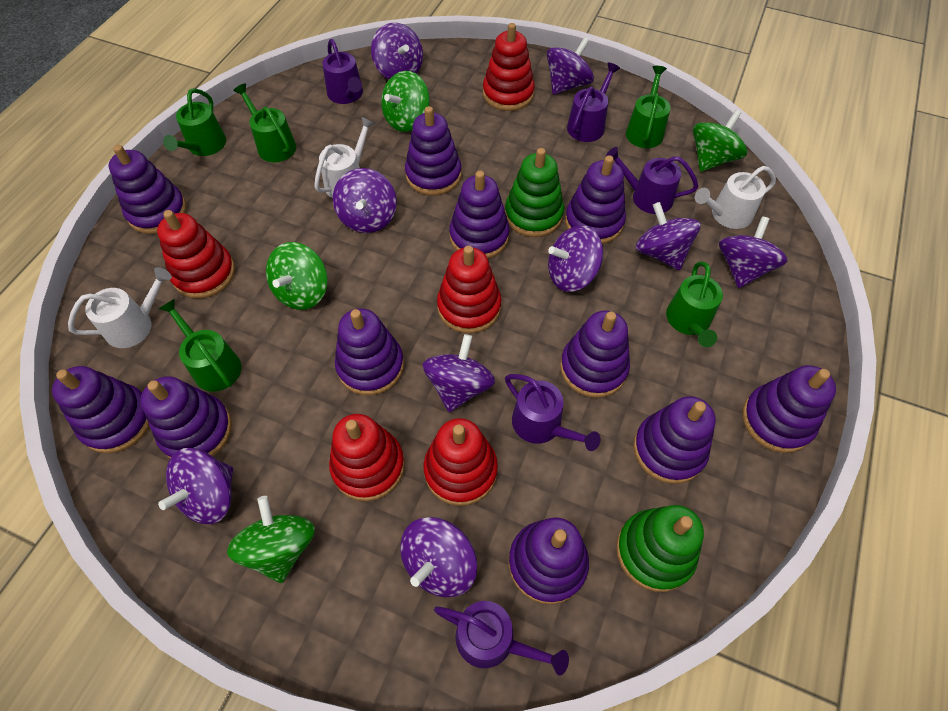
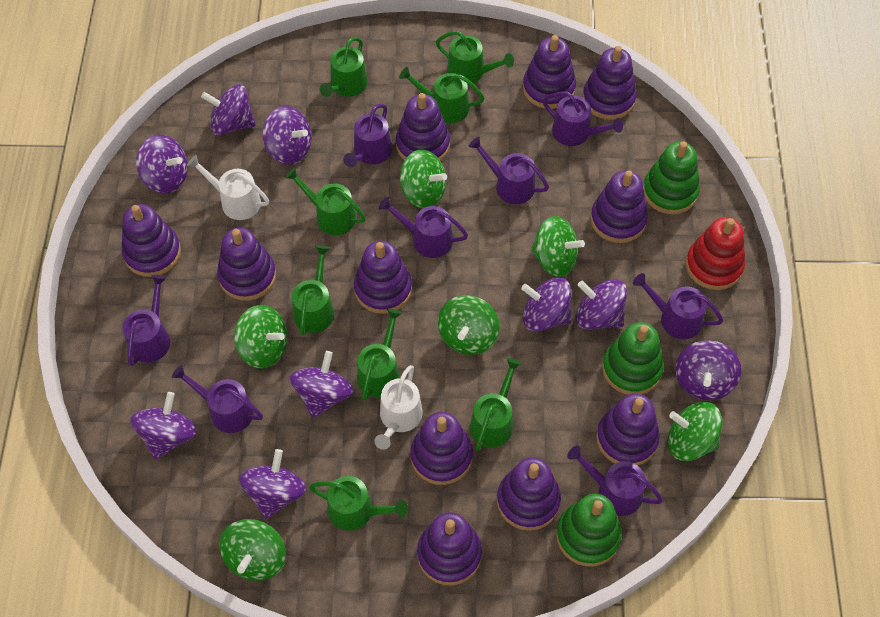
green spinning top: [227,496,315,583] [266,242,328,310] [381,71,430,132] [693,110,748,172] = 4 -> [219,519,286,581] [234,305,288,369] [400,149,447,209] [438,295,500,355] [531,216,585,277] [668,402,722,461] = 6
green stacking toy: [505,148,564,237] [616,505,704,592] = 2 -> [556,494,622,567] [602,322,664,395] [643,141,700,215] = 3
green watering can: [159,299,241,392] [163,88,226,156] [233,83,296,162] [626,66,671,148] [666,261,723,347] = 5 -> [285,167,366,235] [292,245,334,336] [309,476,408,531] [320,37,368,97] [357,309,402,401] [399,67,485,123] [436,31,514,85] [470,358,522,451] = 8
purple watering can: [322,39,363,104] [434,601,569,676] [505,374,601,451] [567,62,620,142] [605,147,698,214] = 5 -> [123,275,170,366] [172,365,263,433] [343,104,392,168] [379,197,468,258] [469,137,549,204] [543,91,623,146] [567,446,663,516] [633,273,723,339] = 8
red stacking toy: [157,210,235,299] [329,414,405,501] [424,418,498,506] [437,245,501,333] [483,23,535,111] = 5 -> [686,217,745,290] = 1
white watering can: [68,267,172,348] [314,117,375,198] [695,166,776,229] = 3 -> [187,155,269,220] [374,365,423,450] = 2

